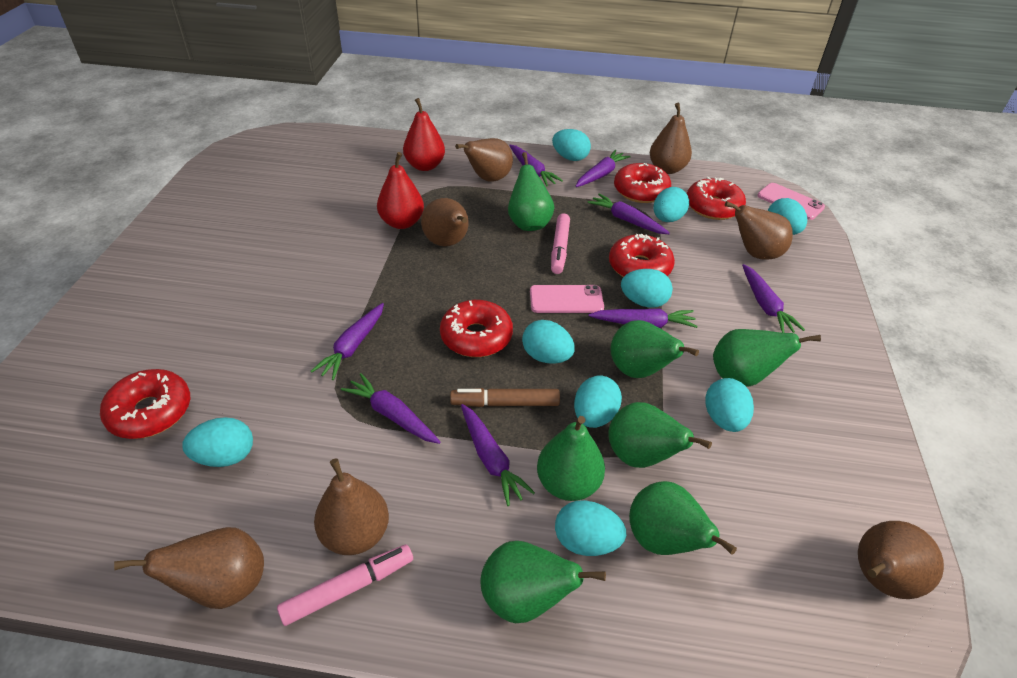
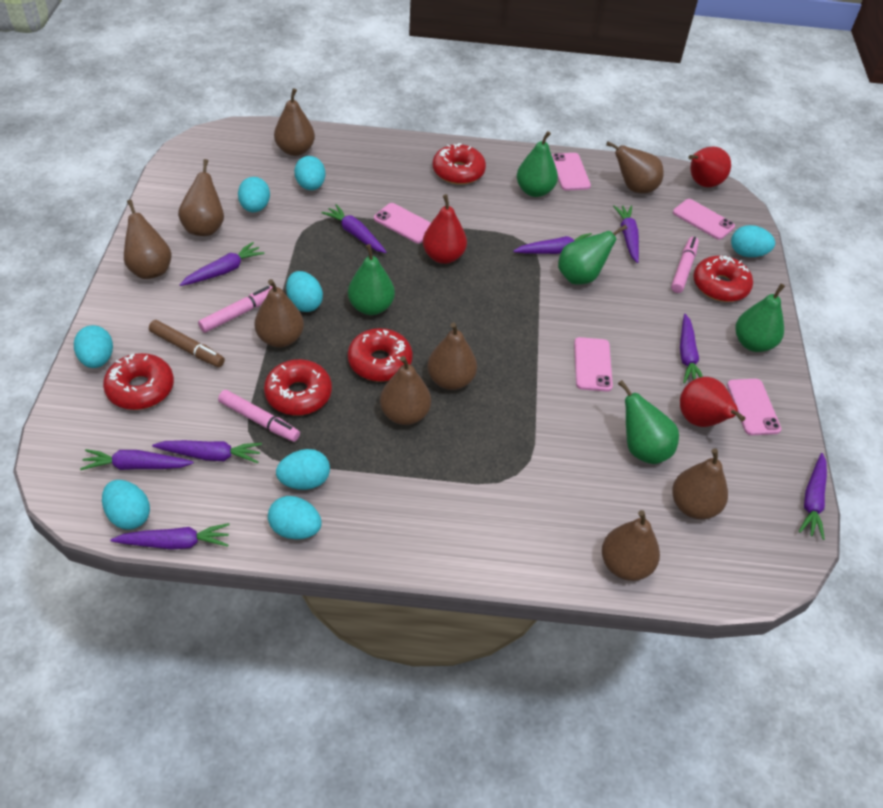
brown pear: [114,527,264,609] [314,458,389,555] [421,198,469,246] [455,138,513,182] [650,103,692,174] [725,201,793,260] [858,521,944,599] = 7 -> [124,200,171,279] [178,159,224,236] [254,279,304,348] [274,88,315,156] [380,356,431,425] [427,322,477,390] [602,510,660,581] [606,141,664,193] [672,448,728,519] = 9
green pear: [481,541,606,623] [508,152,554,231] [537,416,605,501] [608,402,712,468] [610,320,699,378] [629,481,737,555] [713,329,821,386] = 7 -> [348,244,395,315] [517,131,558,197] [558,225,627,285] [618,380,679,464] [735,283,785,352] = 5
pink marker: [277,544,413,626] [551,214,570,274] = 2 -> [198,286,273,333] [218,390,300,442] [671,237,699,293] = 3
pink phone: [530,285,604,313] [757,183,825,220] = 2 -> [374,203,431,244] [552,153,591,191] [574,337,613,392] [673,199,735,240] [727,379,781,435] = 5
purple carrot: [311,303,384,380] [341,373,440,444] [461,404,535,506] [509,145,563,186] [576,150,631,187] [588,194,670,234] [588,309,698,328] [742,264,805,333] = 8 -> [80,449,194,470] [111,523,230,550] [152,440,262,463] [180,242,265,286] [321,204,387,253] [513,233,592,254] [613,205,639,263] [680,314,703,383] [799,453,827,540] = 9
red pear: [377,152,424,229] [403,98,445,171] = 2 -> [423,194,467,264] [680,377,745,427] [688,146,731,187] = 3
turquoise egg: [182,417,253,467] [522,320,575,364] [552,129,591,161] [555,500,626,556] [574,376,622,428] [621,269,673,308] [653,187,689,222] [705,378,754,432] [768,198,807,235] = 9 -> [74,325,113,368] [102,480,150,529] [238,177,270,212] [268,496,322,539] [276,449,330,490] [286,271,323,312] [294,156,325,190] [731,225,775,257] = 8

